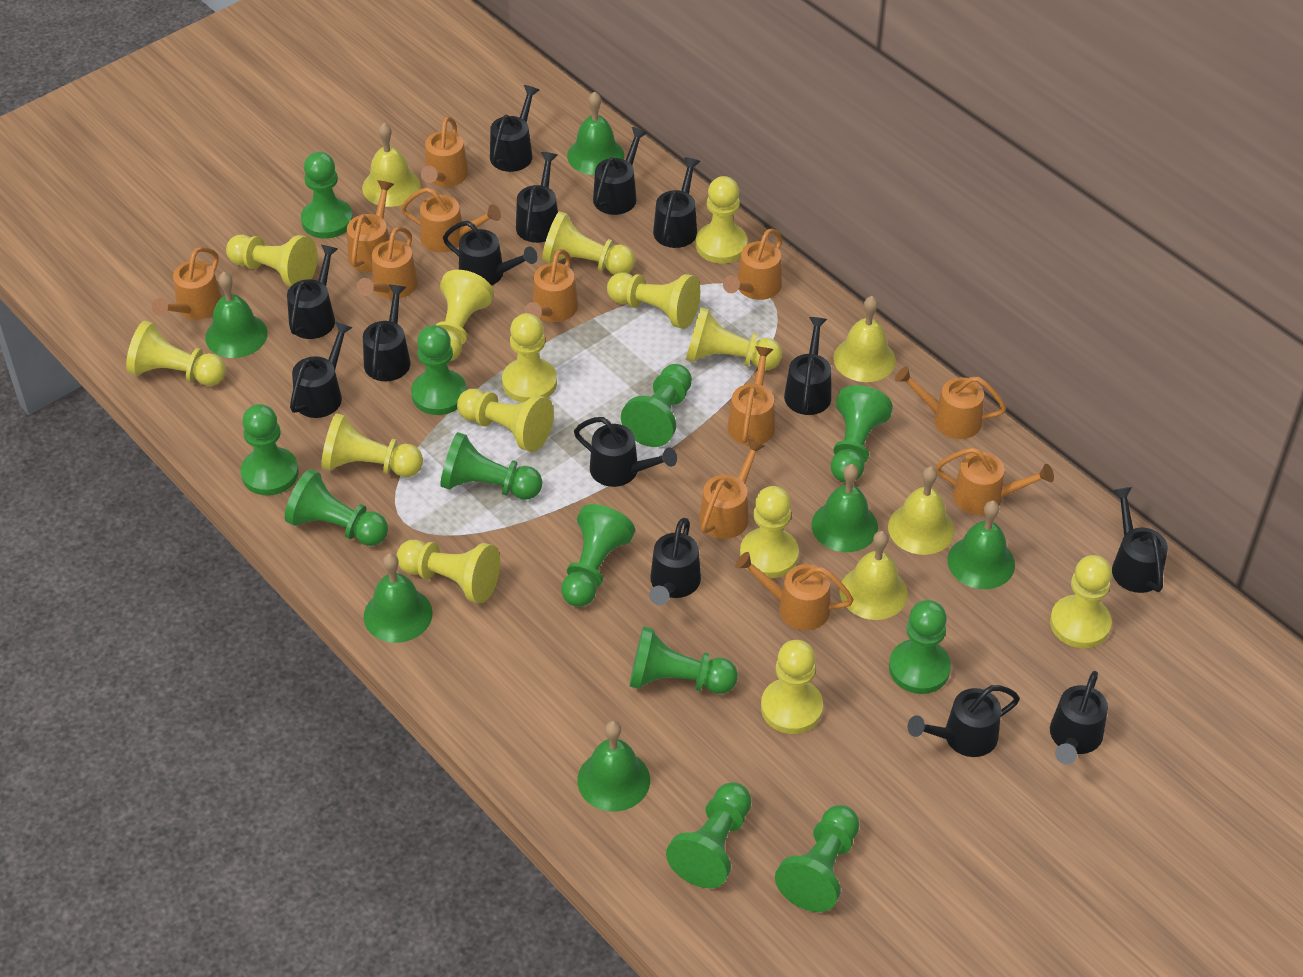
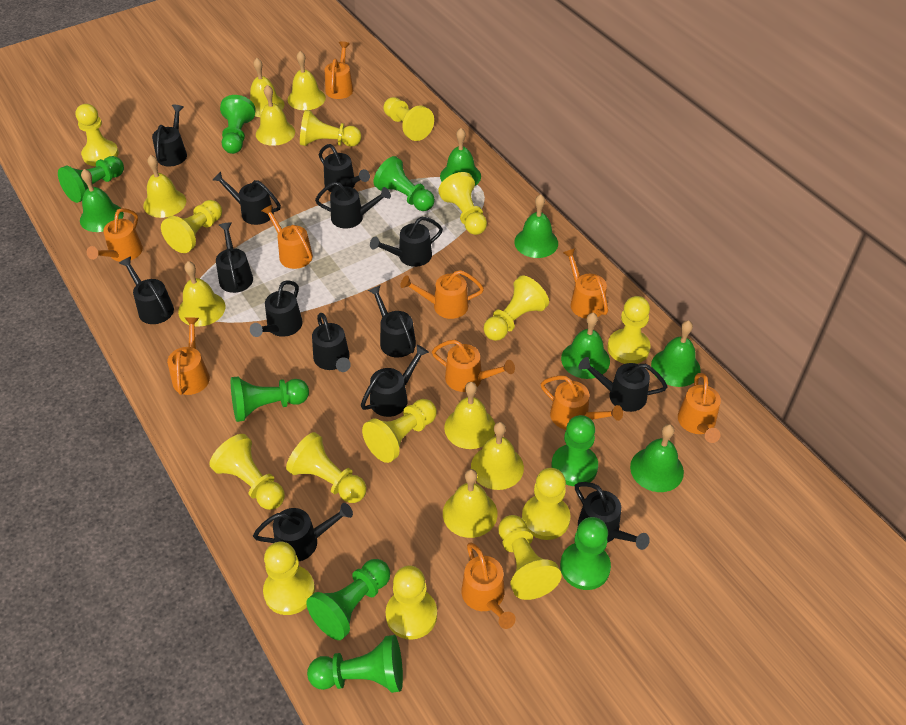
green pawn: [241,404,299,495] [285,469,388,546] [301,152,353,239] [411,325,467,415] [440,432,542,500] [561,504,635,607] [621,364,692,447] [629,626,738,694] [666,782,751,888] [775,805,859,912] [831,385,893,482] [889,600,951,694] = 12 -> [58,156,124,203] [220,95,256,154] [231,376,309,422] [306,559,390,640] [307,635,403,693] [373,156,435,211] [551,415,598,486] [560,517,611,590] = 8
orange watering can: [152,247,222,319] [347,180,394,272] [357,226,418,299] [401,187,501,252] [421,116,468,187] [524,249,578,322] [699,439,765,539] [723,228,783,300] [727,346,775,445] [735,552,854,630] [895,366,1006,439] [935,447,1054,515] = 12 -> [87,208,143,262] [167,317,210,395] [261,205,313,269] [325,41,353,99] [400,270,484,319] [432,340,515,392] [461,542,516,629] [541,375,623,430] [563,248,608,319] [678,373,721,443] = 10
yellow bell: [362,123,420,207] [833,296,896,382] [840,531,908,620] [888,466,955,555] = 4 -> [143,155,186,218] [178,261,225,327] [250,58,284,117] [256,85,295,146] [288,51,326,110] [443,469,498,538] [444,382,495,449] [471,422,524,490] = 8

